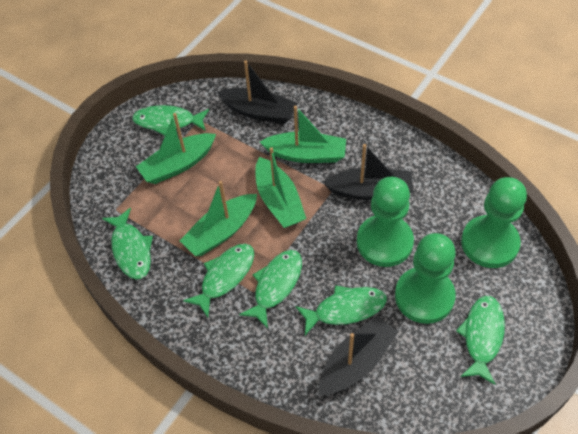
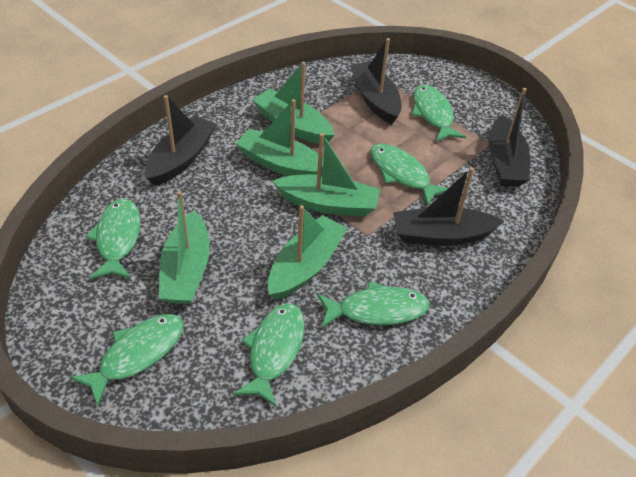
black boat: [217,60,297,124] [318,315,398,395] [322,144,413,200] = 3 -> [145,95,216,186] [350,38,401,125] [393,167,504,246] [489,88,530,187] = 4
green boat: [136,113,216,184] [179,181,257,256] [255,147,306,228] [260,106,346,163] = 4 -> [159,191,210,304] [235,99,324,176] [253,62,335,145] [268,205,347,300] [273,133,380,217] = 5
green pawn: [357,177,414,267] [395,233,456,324] [461,177,527,268] = 3 -> none = 0

